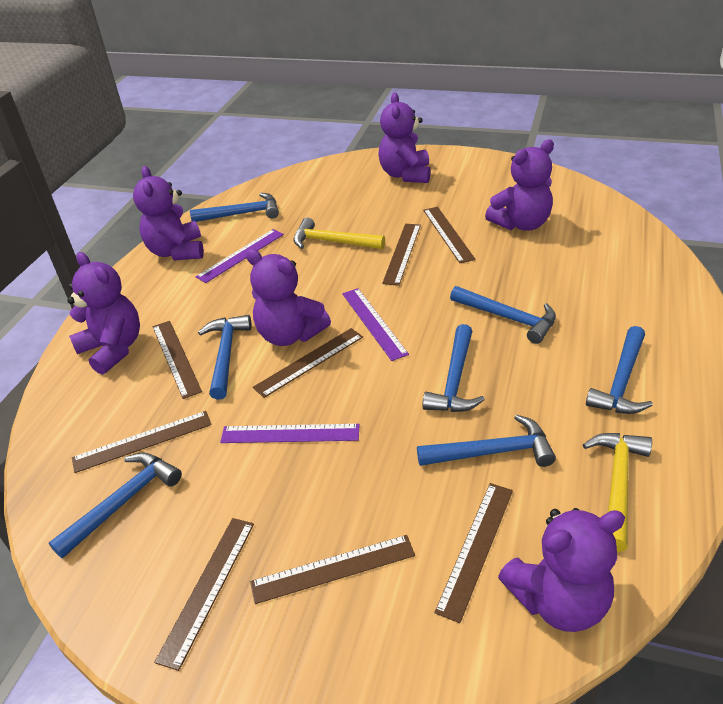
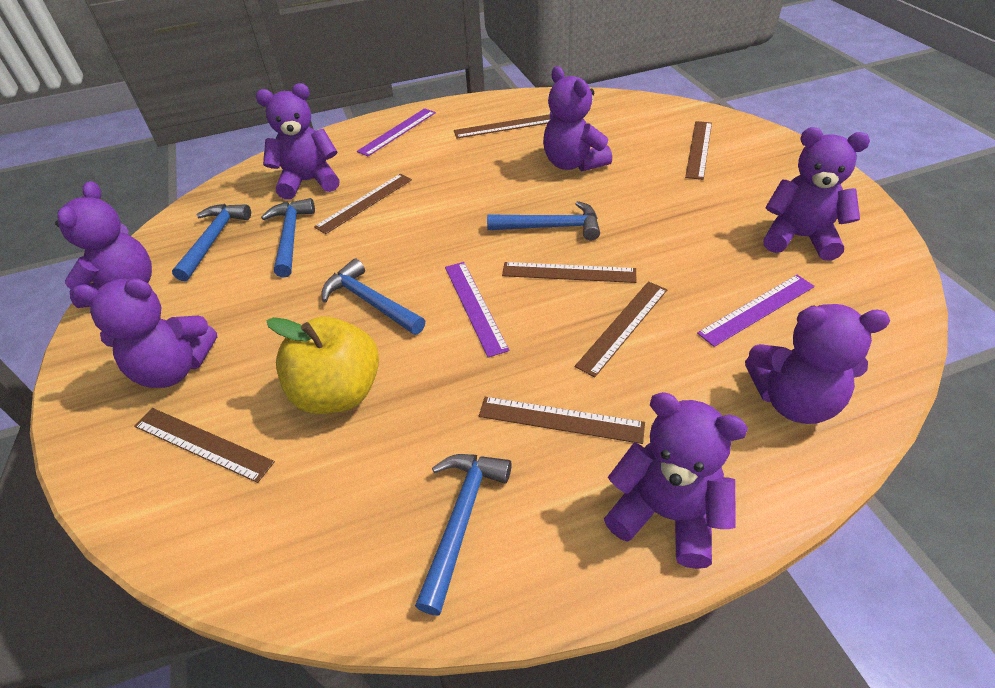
blue hammer: [49,452,182,559] [190,193,279,222] [198,315,252,400] [417,414,556,467] [422,324,485,412] [450,286,556,344] [586,326,653,414] = 7 -> [172,204,251,281] [261,198,315,278] [322,259,425,335] [415,454,512,615] [487,201,600,240] = 5
brown ruler: [72,411,211,473] [153,321,202,399] [154,518,254,671] [250,535,415,604] [253,328,363,398] [382,224,421,286] [423,207,476,263] [434,483,513,623] = 8 -> [134,408,275,483] [314,174,412,234] [454,114,550,138] [479,397,645,444] [502,262,636,283] [575,281,667,377] [685,121,712,180] = 7
purple teddy bear: [68,252,140,375] [133,166,204,260] [246,249,331,346] [378,92,431,183] [485,139,554,231] [498,508,625,632] = 6 -> [55,181,152,308] [72,279,217,388] [256,83,340,200] [543,66,612,172] [604,392,748,569] [745,304,890,424] [763,127,870,261] = 7
yellow apple: none = 0 -> [266,317,379,414] = 1
yellow hammer: [293,218,385,249] [583,433,652,552] = 2 -> none = 0

